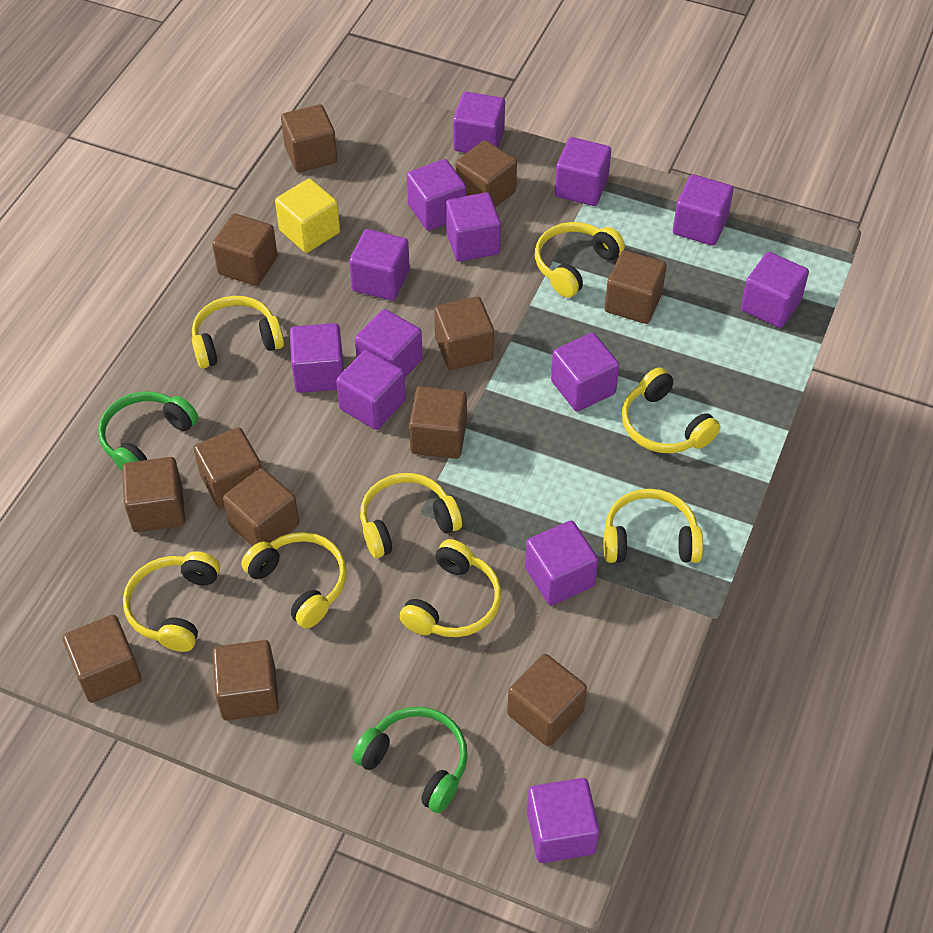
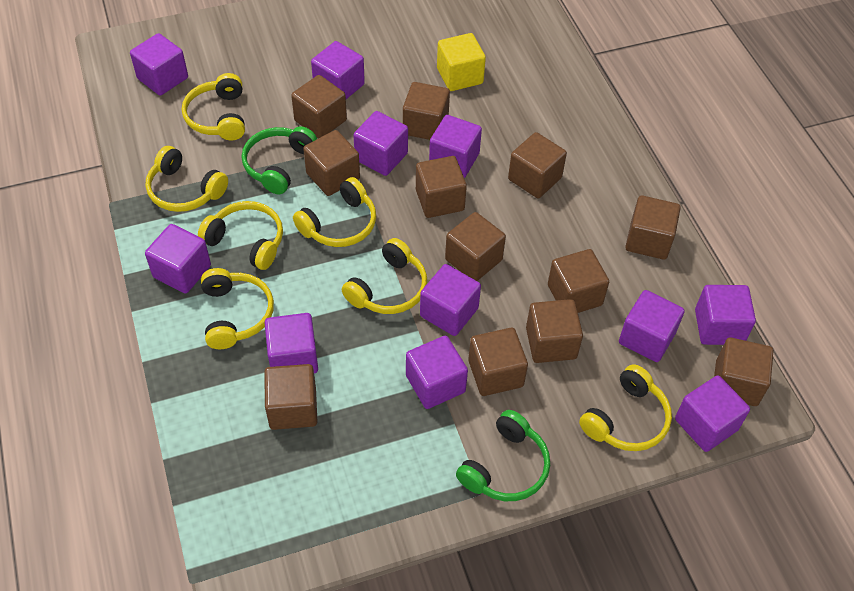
purple cube: [290,323,344,393] [336,350,406,430] [349,229,410,301] [355,309,422,377] [407,159,466,231] [445,192,501,262] [453,92,505,153] [525,521,598,605] [527,778,599,863] [551,333,619,411] [555,137,611,206] [673,174,734,246] [741,252,809,328] = 13 -> [130,33,188,96] [145,224,211,294] [264,313,318,374] [311,41,365,99] [353,111,408,176] [406,336,468,409] [420,264,481,336] [429,115,482,178] [619,290,685,362] [675,375,750,452] [695,285,756,345] = 11
yellow headphones: [123,551,220,652] [192,296,284,368] [241,532,347,628] [360,473,462,558] [400,539,502,637] [535,222,625,298] [604,489,703,563] [622,367,721,453] = 8 -> [145,146,228,212] [182,73,245,140] [198,201,283,270] [201,268,274,349] [293,177,376,247] [342,238,427,314] [579,364,672,451] = 7

